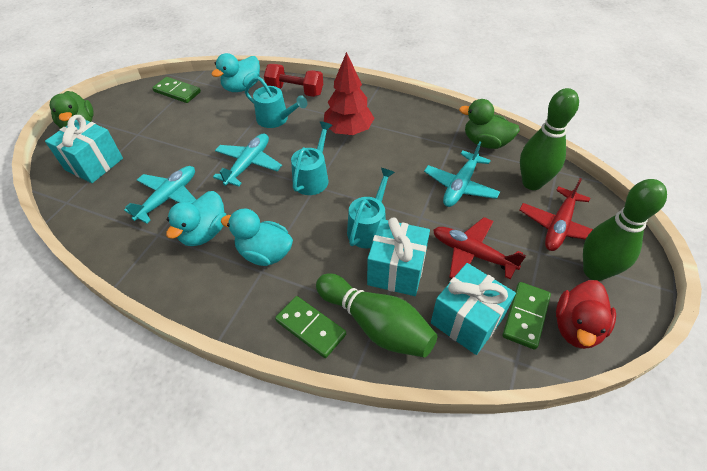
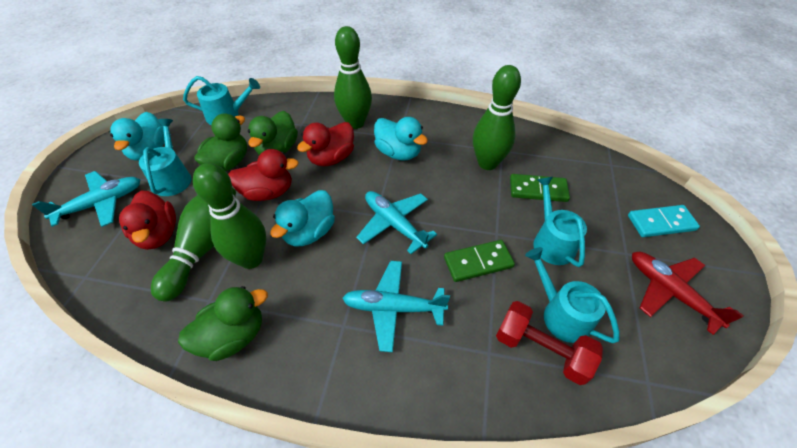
green bowling pin: [316,273,437,358] [520,88,579,190] [583,179,667,281] = 3 -> [151,188,236,302] [193,163,266,269] [334,26,372,129] [473,65,521,170] = 4
green domino: [152,77,201,103] [275,296,346,358] [502,282,551,350] = 3 -> [444,240,515,282] [510,174,570,202] = 2
green duck: [50,91,94,129] [459,99,520,149] = 2 -> [178,286,268,361] [195,114,247,171] [248,111,298,155] = 3
red duck: [556,280,616,349] = 1 -> [119,191,176,250] [228,149,299,201] [297,122,354,166] = 3
red plane: [433,217,526,280] [519,178,593,251] = 2 -> [632,252,744,335] = 1
red tree: [324,52,374,135] = 1 -> none = 0
turquoise domino: none = 0 -> [628,205,700,237] = 1
turquoise gift: [45,115,123,183] [367,217,430,296] [431,263,516,355] = 3 -> none = 0
turquoise watering can: [245,76,307,128] [291,121,333,195] [347,168,395,248] = 3 -> [139,119,191,196] [183,76,260,125] [525,247,620,343] [533,177,587,267] = 4

